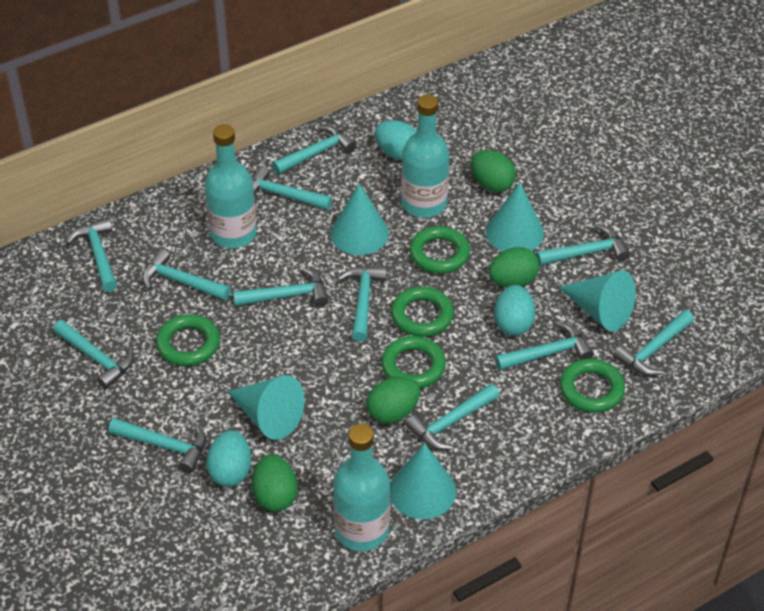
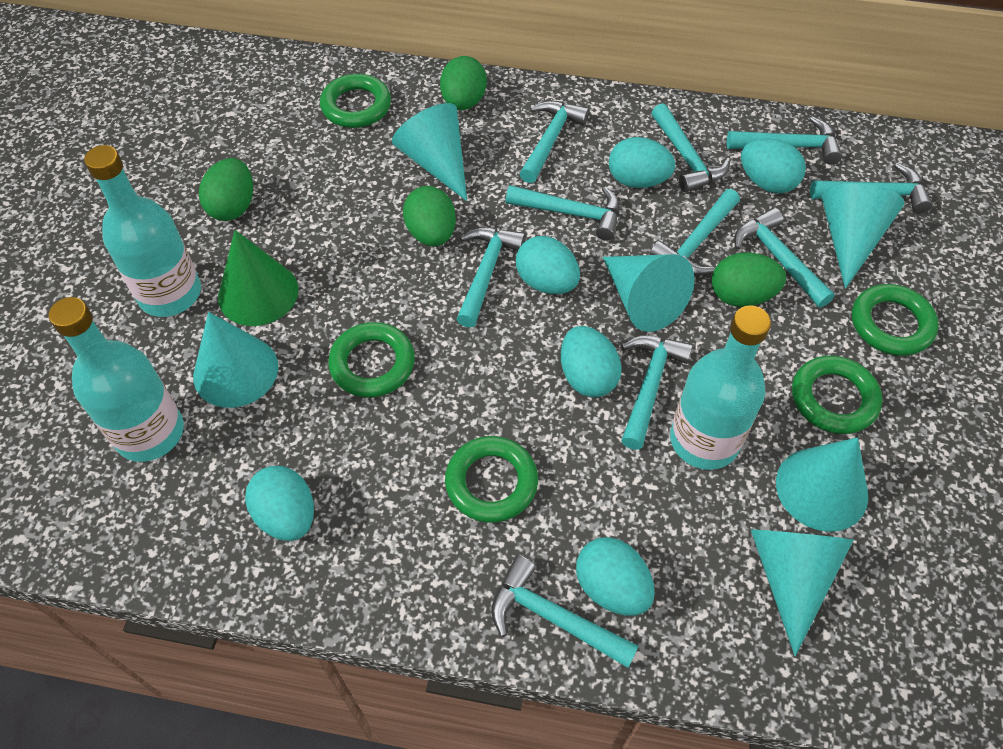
green cone: none = 0 -> [218,230,299,326] = 1
turquoise cone: [227,375,305,440] [330,183,389,255] [390,443,456,520] [486,182,544,251] [558,270,636,331] = 5 -> [193,312,278,408] [392,103,467,201] [603,254,695,332] [750,529,854,656] [776,437,868,532] [822,183,905,289] = 6
turquoise egg: [206,430,251,487] [375,120,417,160] [494,285,535,336] = 3 -> [245,466,314,541] [516,236,580,294] [561,326,622,397] [576,537,655,616] [609,137,675,188] [741,138,806,193] = 6
turquoise hammer: [53,320,134,389] [66,218,117,292] [108,418,206,473] [142,249,231,301] [233,267,328,307] [252,165,332,210] [272,125,356,175] [337,266,387,342] [406,383,500,450] [495,322,594,371] [536,225,630,266] [613,310,694,376] = 12 -> [457,227,526,328] [491,556,639,668] [506,185,620,241] [519,100,589,183] [621,335,693,450] [650,189,740,276] [651,103,731,193] [727,116,842,165] [734,208,835,308] [810,163,933,214] = 10

